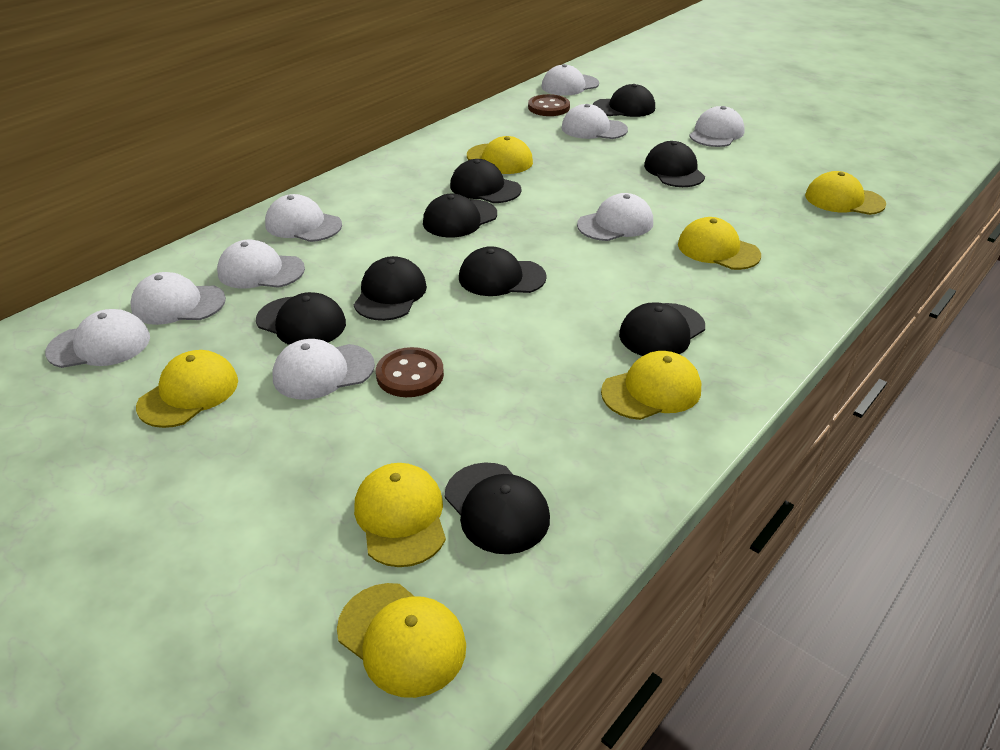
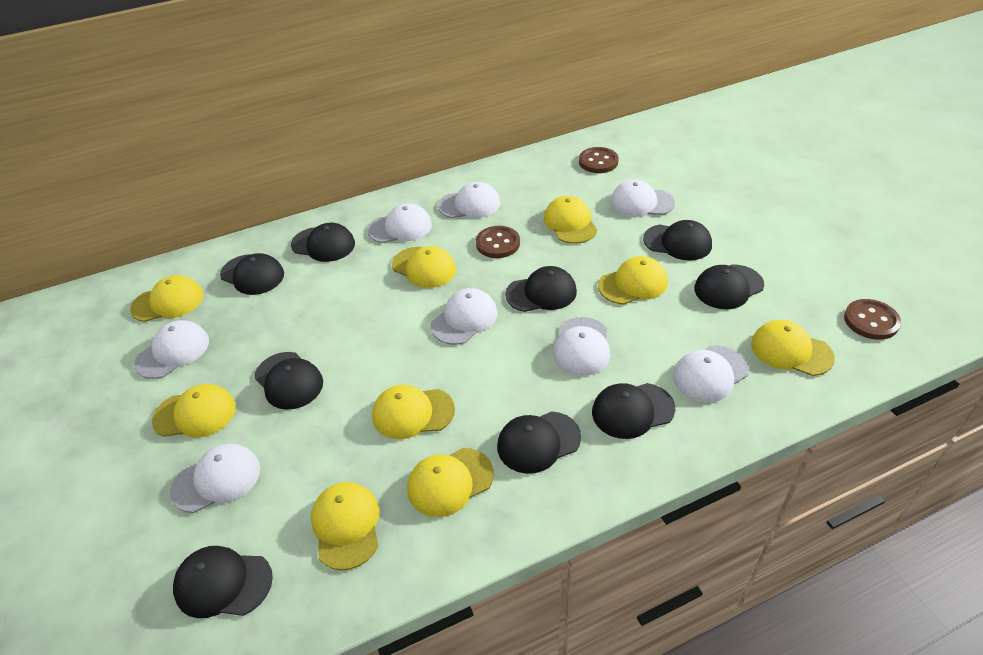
brown button: [376,347,444,397] [528,94,570,116] = 2 -> [476,226,520,258] [579,147,619,173] [844,299,901,340] = 3
white cap: [45,309,150,368] [130,272,226,325] [217,240,305,288] [265,194,342,242] [273,339,375,400] [541,64,599,96] [561,104,628,139] [577,193,653,241] [689,106,745,147] = 9 -> [134,320,209,379] [170,443,260,513] [367,203,432,243] [431,288,498,345] [438,182,500,218] [553,317,610,376] [610,180,675,217] [673,345,749,402] = 8
yellow cap: [136,350,238,428] [337,583,466,698] [354,463,446,567] [467,136,533,174] [601,351,701,420] [678,217,761,270] [805,171,886,215] = 7 -> [130,275,203,322] [152,384,236,437] [311,482,379,570] [372,385,455,439] [392,246,456,288] [407,448,494,517] [544,196,597,244] [598,256,668,305] [751,320,835,376] = 9

